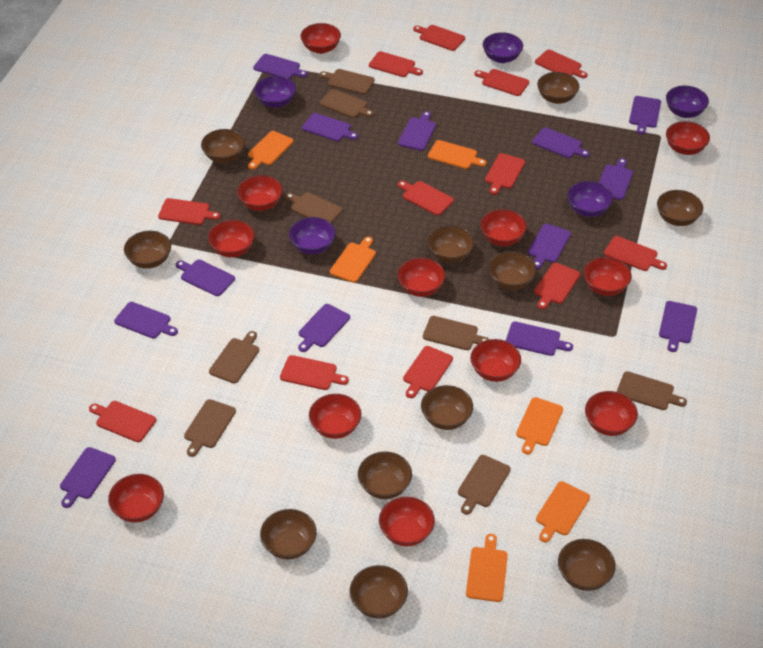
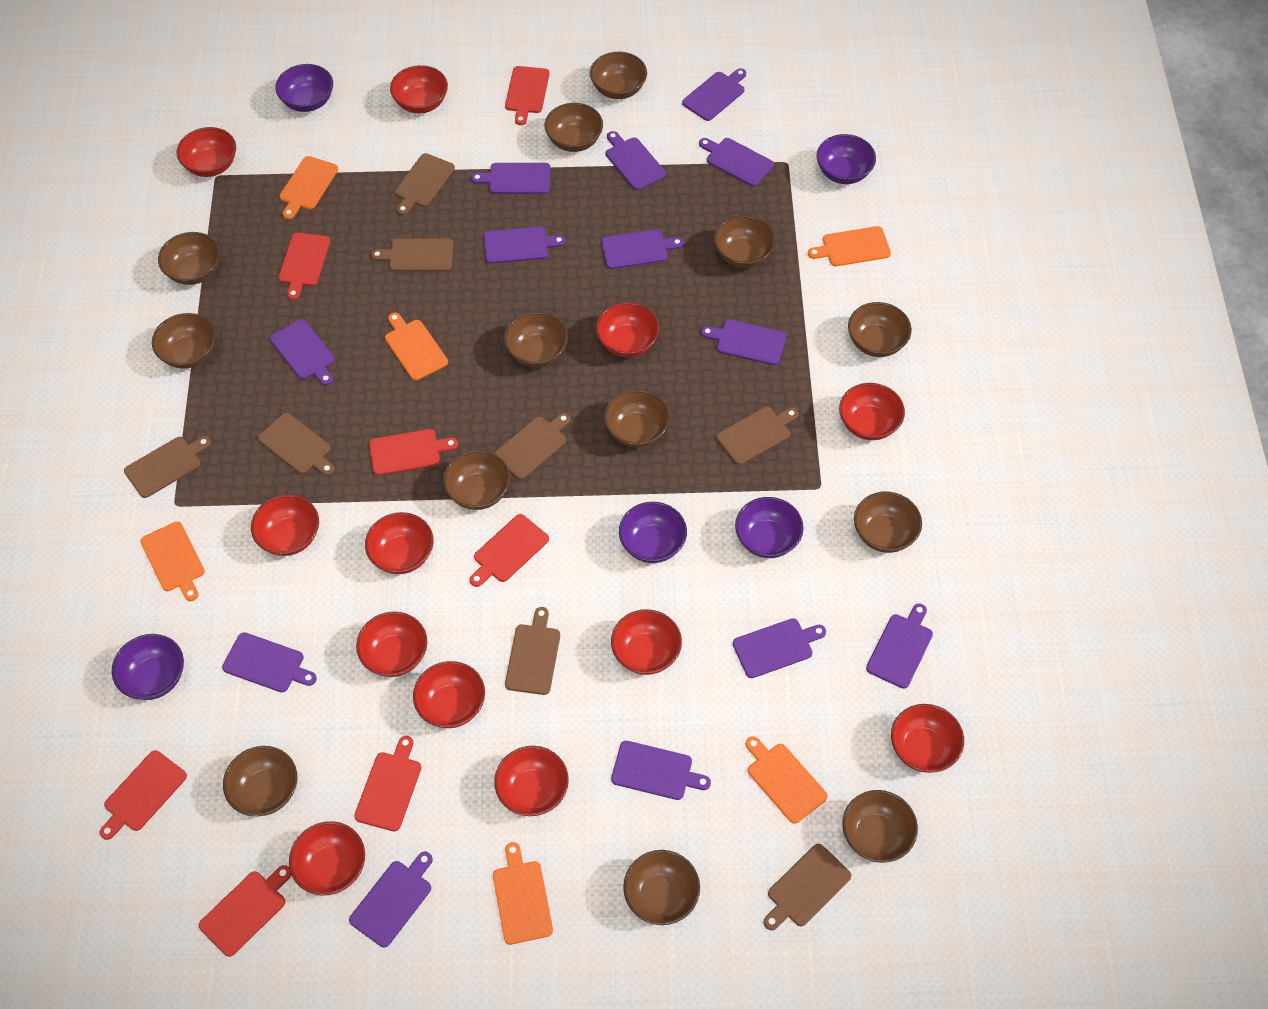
brown bowl: [124,231,171,269] [201,129,245,163] [260,509,317,559] [350,565,408,619] [358,452,412,499] [421,385,473,430] [427,225,474,263] [488,251,536,290] [537,72,579,104] [558,539,616,591] [657,190,703,226] = 11 -> [152,313,216,368] [158,232,220,285] [223,746,297,816] [443,450,510,510] [504,312,568,367] [544,103,603,152] [590,52,647,99] [604,390,670,447] [623,850,700,925] [714,215,776,268] [842,790,918,863] [848,302,912,357] [854,492,922,553] = 13
red cutting board: [89,401,156,442] [158,198,220,225] [280,355,349,390] [369,51,423,77] [398,181,454,215] [403,346,453,398] [413,25,465,51] [474,69,529,96] [485,153,525,195] [534,263,580,309] [535,49,587,78] [604,236,667,271] = 12 -> [99,750,187,840] [199,865,291,957] [278,233,330,300] [354,736,421,831] [369,429,458,475] [469,514,549,587] [505,66,550,125] = 7

